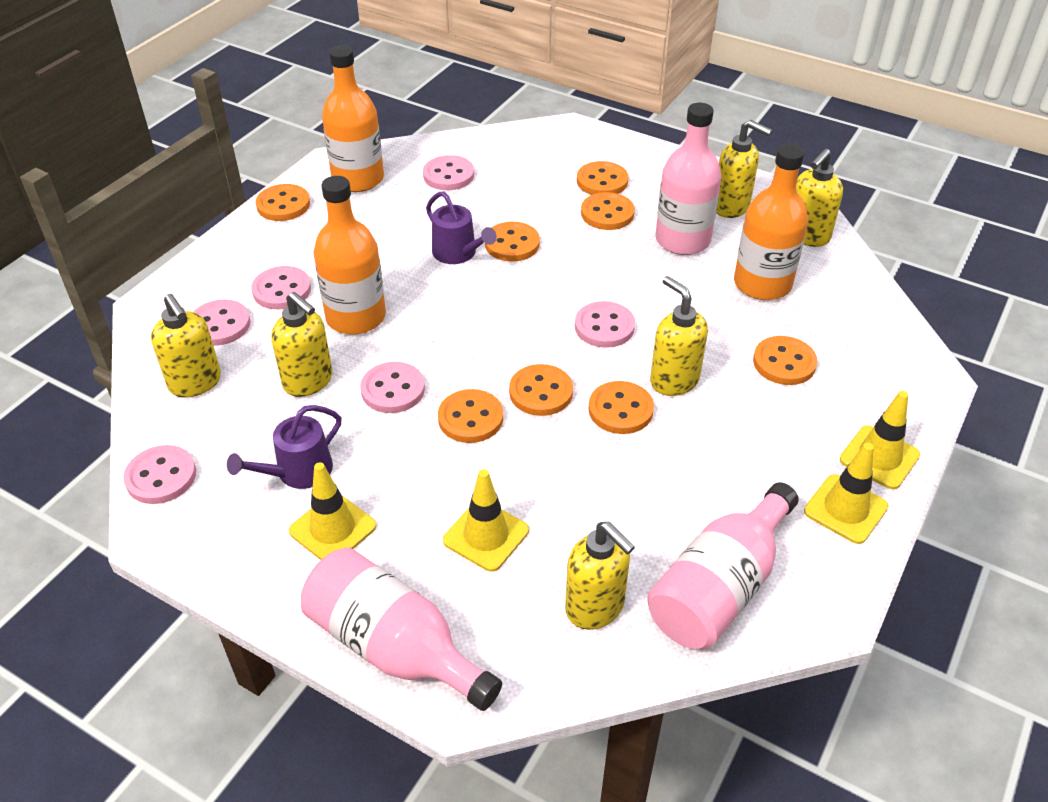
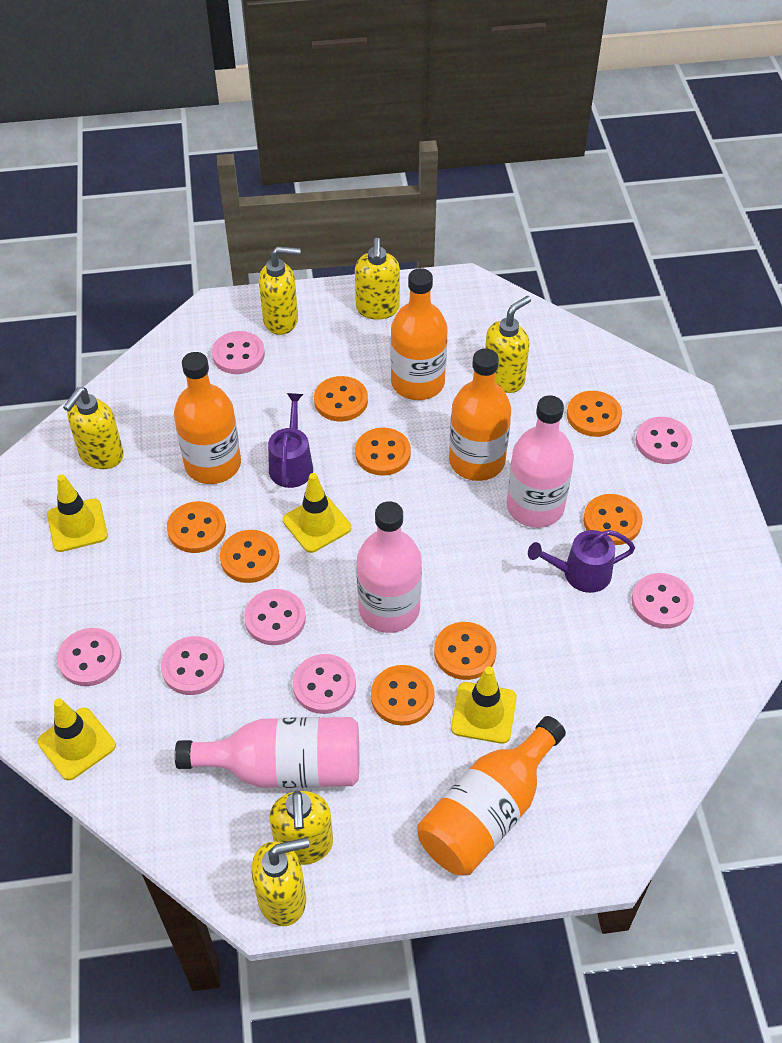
orange bottle: [314,176,386,335] [322,46,384,192] [734,144,808,300] = 3 -> [174,352,241,484] [390,268,448,400] [417,716,566,876] [449,348,511,481] = 4
pink button: [123,445,196,504] [194,299,251,346] [251,266,311,309] [361,362,425,413] [423,155,474,190] [575,301,635,348] = 6 -> [57,628,122,686] [161,636,225,695] [212,331,265,374] [244,589,306,645] [292,654,356,714] [632,573,694,629] [636,417,693,464] = 7

